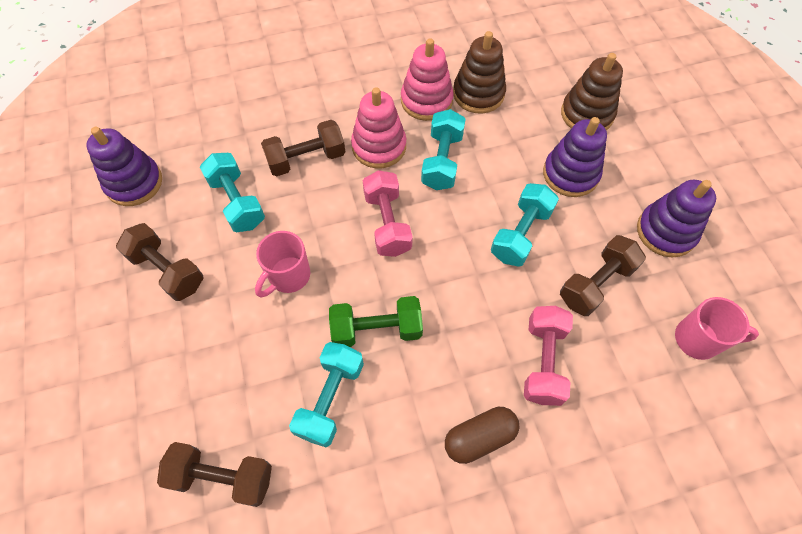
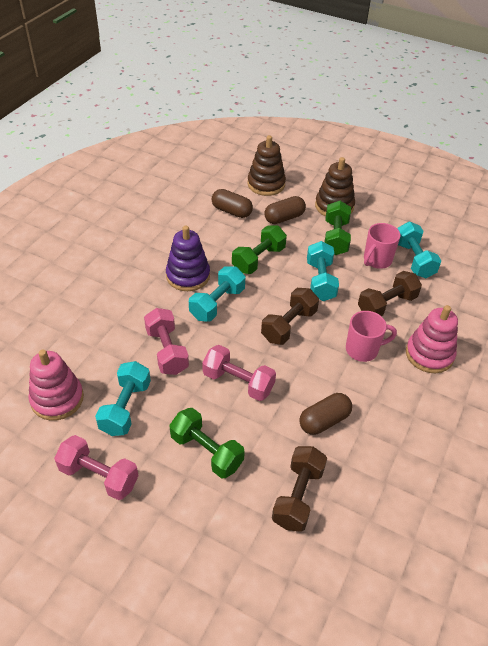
brown capsule: [445,407,520,464] = 1 -> [212,189,253,218] [264,196,306,224] [299,393,352,435] = 3
brown dumbbell: [116,223,203,301] [157,442,272,507] [261,120,345,177] [560,235,646,316] = 4 -> [261,288,319,345] [272,446,327,532] [358,271,422,316] = 3
green dumbbell: [329,296,423,347] = 1 -> [169,408,245,478] [232,225,287,274] [324,201,351,255] = 3
pink dumbbell: [363,170,413,257] [524,306,573,406] = 2 -> [54,435,139,500] [144,308,189,375] [202,345,276,401] = 3
purple stacking toy: [86,127,162,206] [543,117,607,197] [637,180,716,257] = 3 -> [166,226,210,291] = 1

